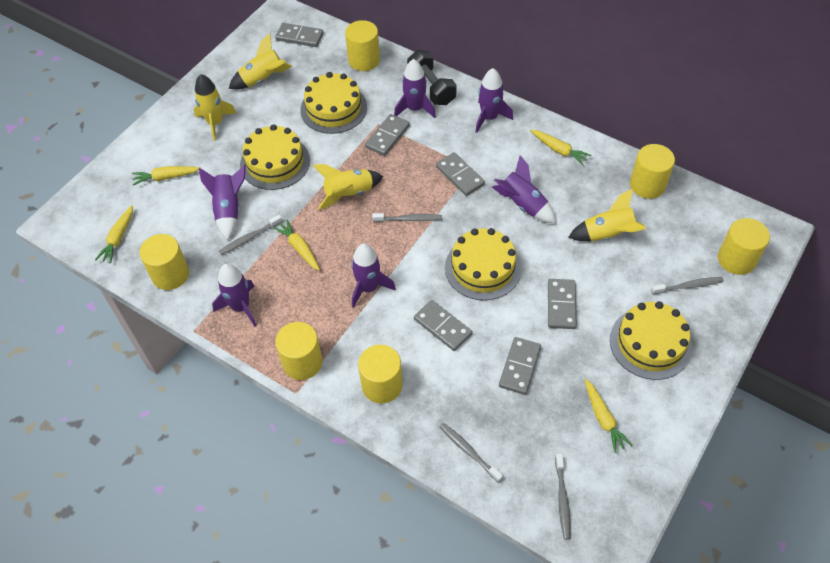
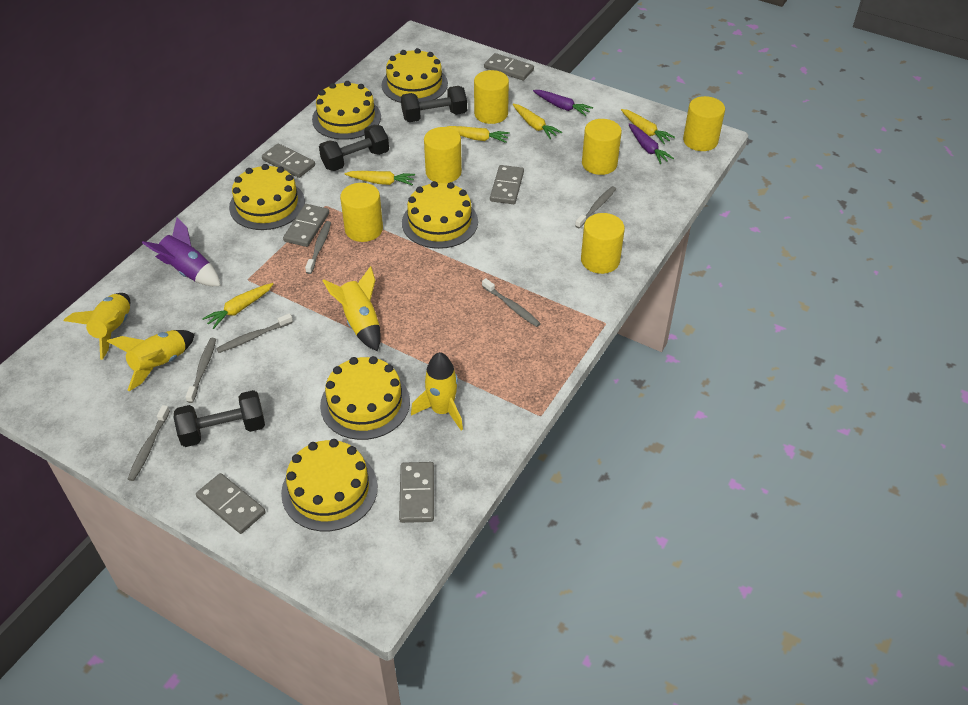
black dumbbell: [407,50,457,105] = 1 -> [174,390,265,447] [319,125,389,171] [401,86,467,122] = 3
grey toothbrush: [219,215,282,255] [372,213,442,222] [439,423,503,482] [555,454,571,539] [651,277,724,294] = 5 -> [128,405,170,481] [186,338,216,403] [216,313,293,353] [305,221,331,274] [482,278,541,327] [575,186,616,228] = 6
purple carrot: none = 0 -> [533,90,593,116] [628,123,674,164] = 2
purple rocket: [199,165,246,240] [212,264,256,326] [351,243,396,308] [394,59,436,118] [475,68,513,133] [492,155,556,223] = 6 -> [142,217,220,286] = 1
yellow cake: [240,124,310,190] [300,72,367,134] [445,228,521,301] [610,301,692,380] = 4 -> [229,164,305,230] [281,439,378,531] [312,81,381,140] [320,356,410,440] [382,48,448,103] [402,181,478,249] = 6

